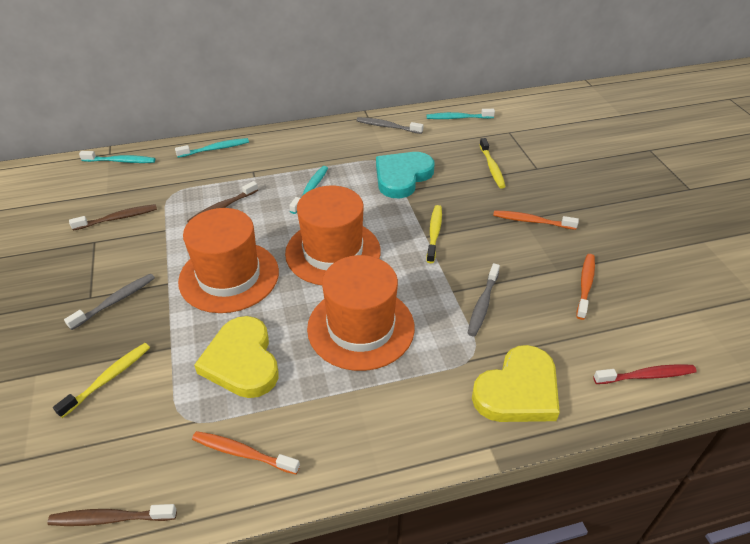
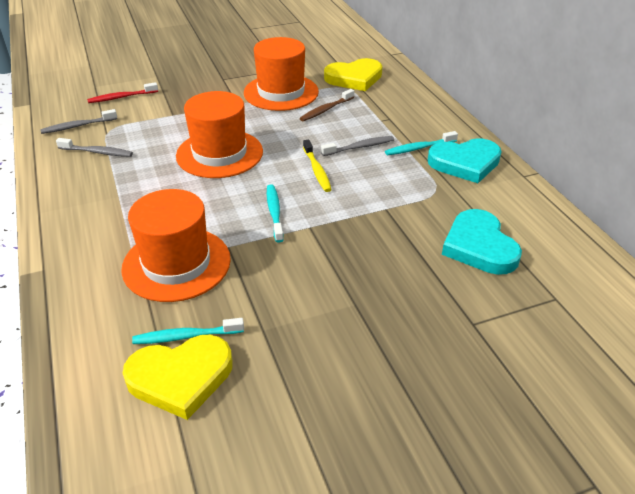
brown toothbrush: [47,504,177,526] [69,204,157,231] [187,181,258,222] = 3 -> [300,89,354,121] = 1
orange toothbrush: [192,431,300,474] [493,210,579,230] [576,254,595,320] = 3 -> none = 0
turquoise heart: [376,152,435,198] = 1 -> [428,138,502,183] [442,209,522,275] = 2
turquoise toothbrush: [79,151,155,163] [175,138,249,158] [289,166,328,214] [427,109,495,119] = 4 -> [132,318,244,344] [267,184,284,243] [385,131,458,155] = 3
yellow toothbrush: [53,343,150,418] [426,205,442,263] [480,138,506,189] = 3 -> [303,140,332,192] = 1

